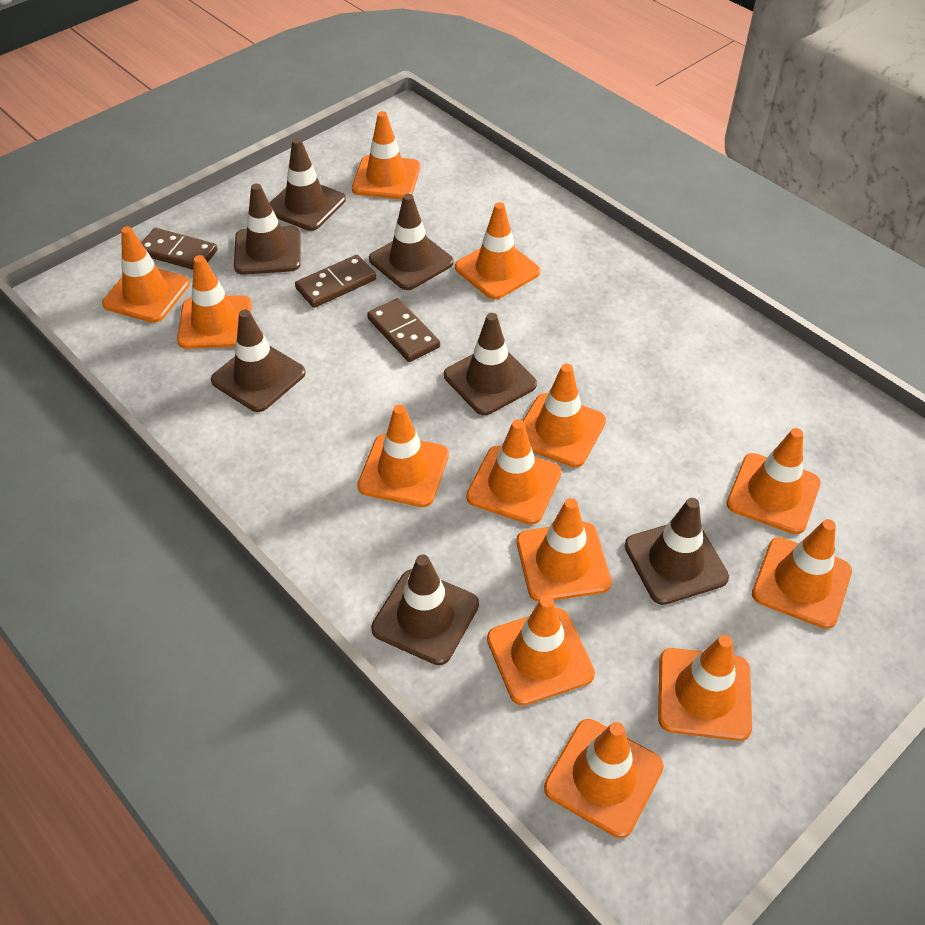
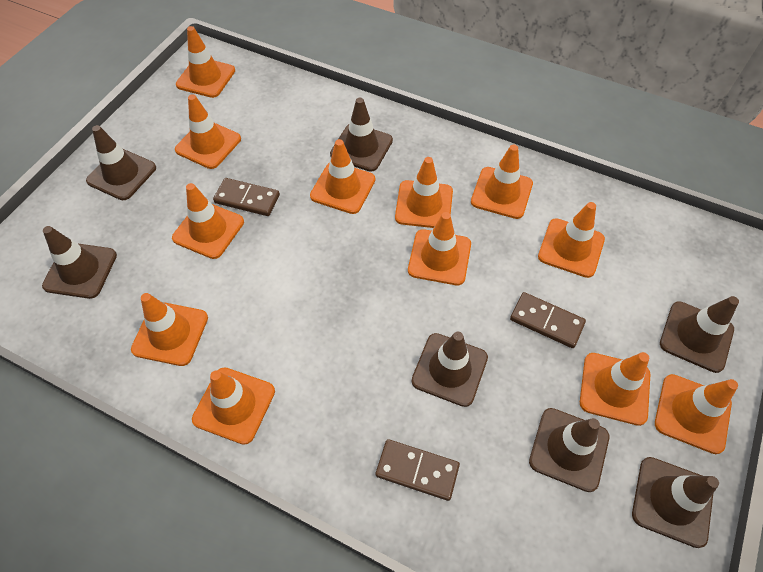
orange traffic cone: [102,226,190,323] [177,255,252,349] [352,111,420,199] [357,405,449,507] [455,202,540,300] [466,419,561,525] [487,596,595,706] [517,498,612,602] [522,364,606,468] [544,719,664,838] [658,635,752,741] [726,428,821,534] [752,519,852,629] = 13 -> [131,293,208,366] [172,183,244,259] [175,94,241,169] [176,26,235,98] [192,367,275,445] [310,139,375,214] [395,157,453,228] [408,212,471,285] [471,144,533,219] [538,202,605,278] [580,352,650,426] [655,374,738,454] = 12

